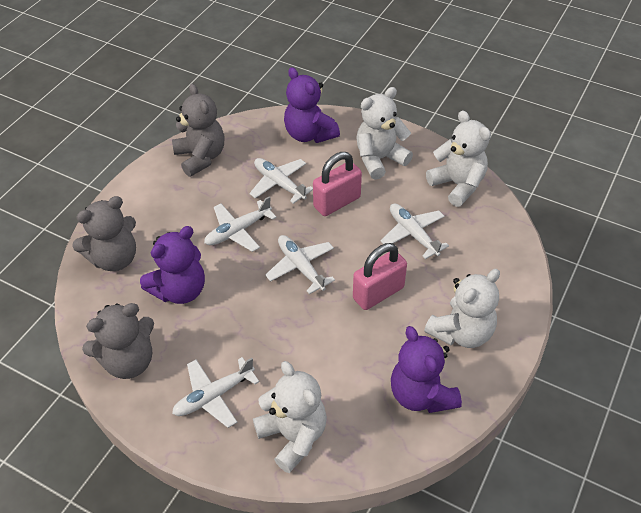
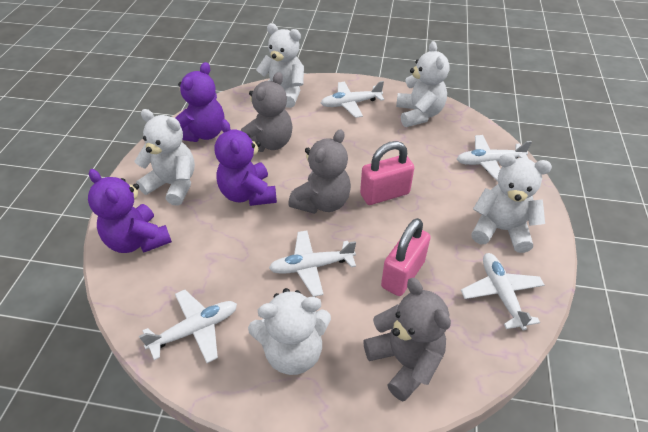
white teddy bear: [253,361,327,473] [356,87,413,180] [424,269,500,348] [426,111,491,207] = 4 -> [134,109,195,206] [248,288,331,375] [256,23,304,108] [396,41,450,127] [471,153,552,253] = 5

